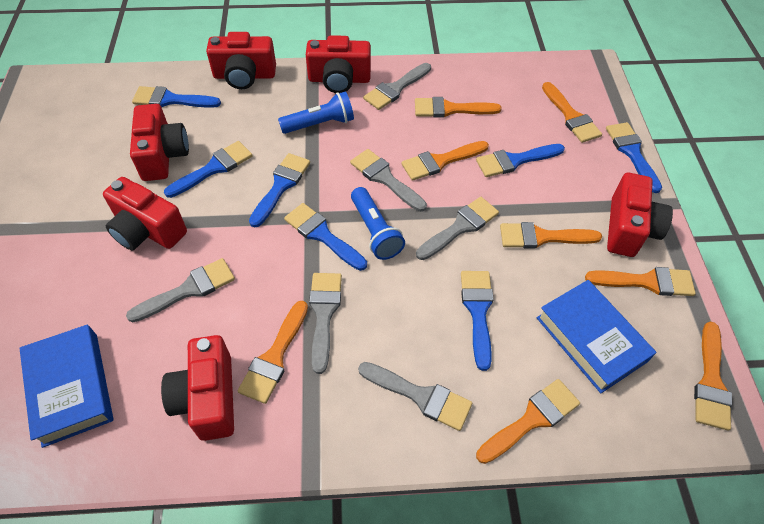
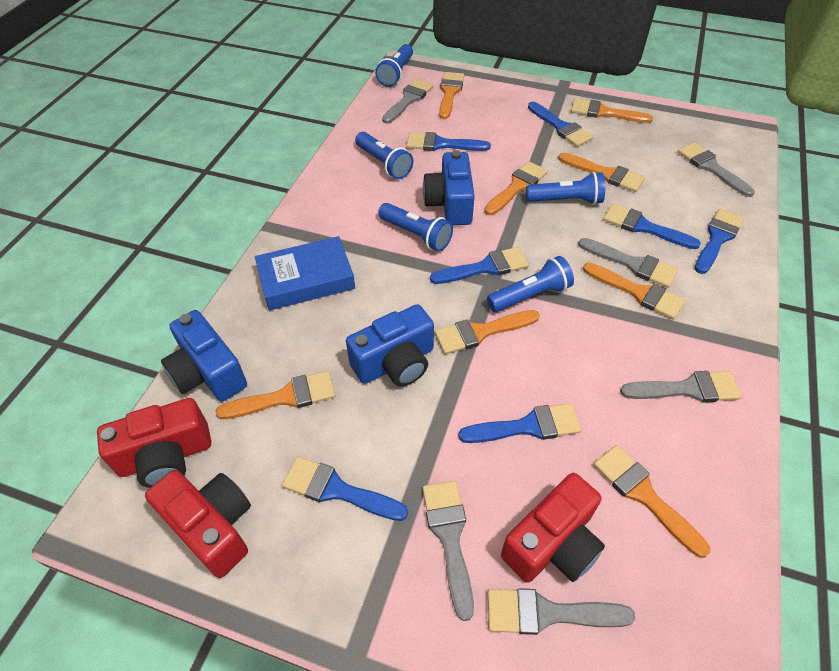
blue book: [19,325,113,448] [536,280,656,393] = 2 -> [255,236,355,310] = 1
blue camera: none = 0 -> [161,310,247,402] [346,304,434,386] [423,150,475,225] = 3
blue flashlight: [278,91,354,134] [351,187,405,260] = 2 -> [355,132,413,179] [375,44,413,87] [378,203,453,252] [487,256,574,312] [526,172,605,205] = 5
red camera: [103,177,187,250] [130,104,189,181] [161,335,234,441] [206,32,276,89] [306,35,371,93] [607,173,673,257] = 6 -> [97,398,211,488] [145,470,251,578] [501,473,605,583] = 3

